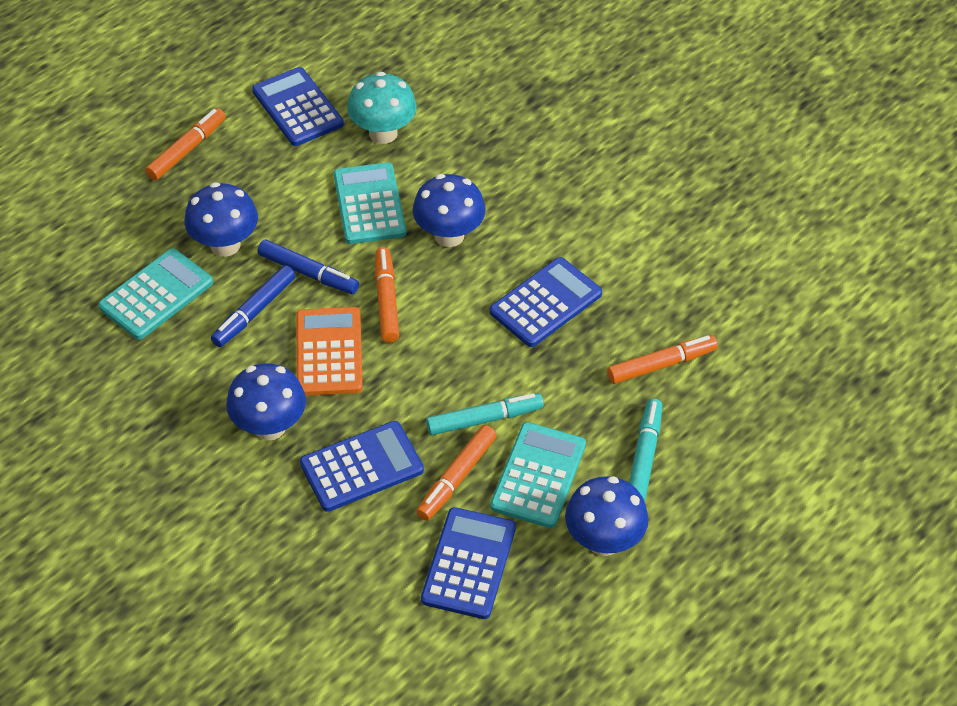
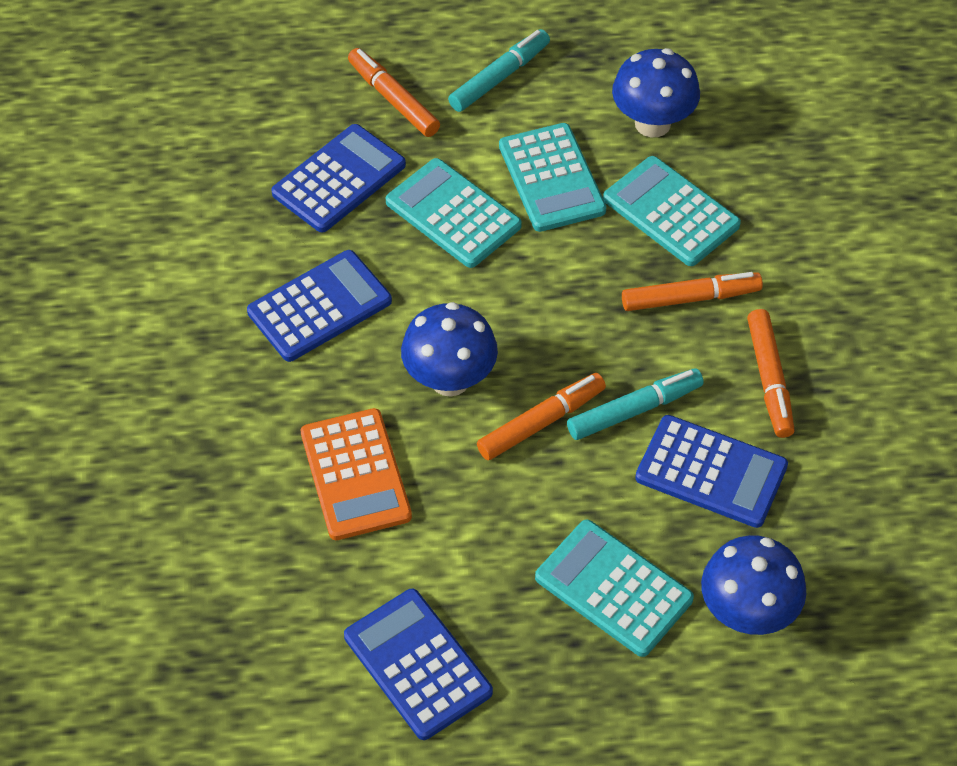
blue marker: [211,265,296,347] [258,240,359,294] = 2 -> none = 0
blue mushroom: [185,182,258,257] [226,363,306,440] [413,174,486,247] [565,476,648,556] = 4 -> [401,302,498,397] [612,48,700,137] [701,535,806,635] = 3
turquoise calculator: [98,248,213,340] [334,162,406,244] [490,422,586,528] = 3 -> [386,158,522,268] [499,123,606,232] [535,520,694,657] [603,156,741,266] = 4
turquoise mushroom: [347,72,417,144] = 1 -> none = 0

